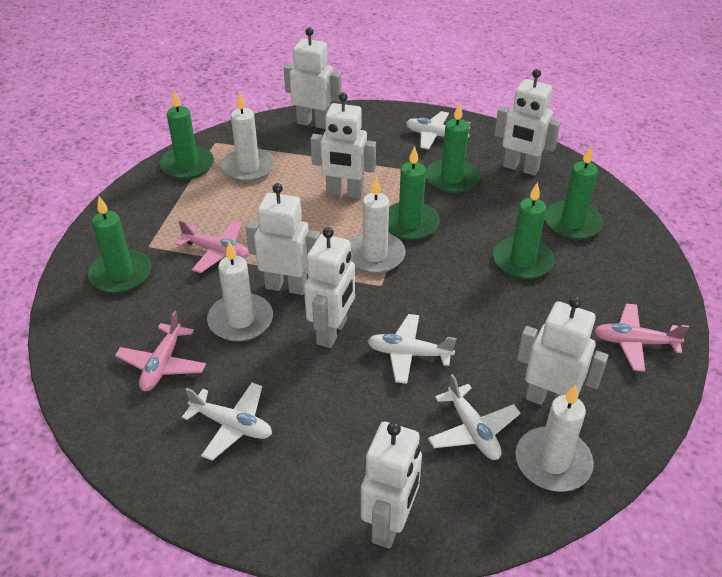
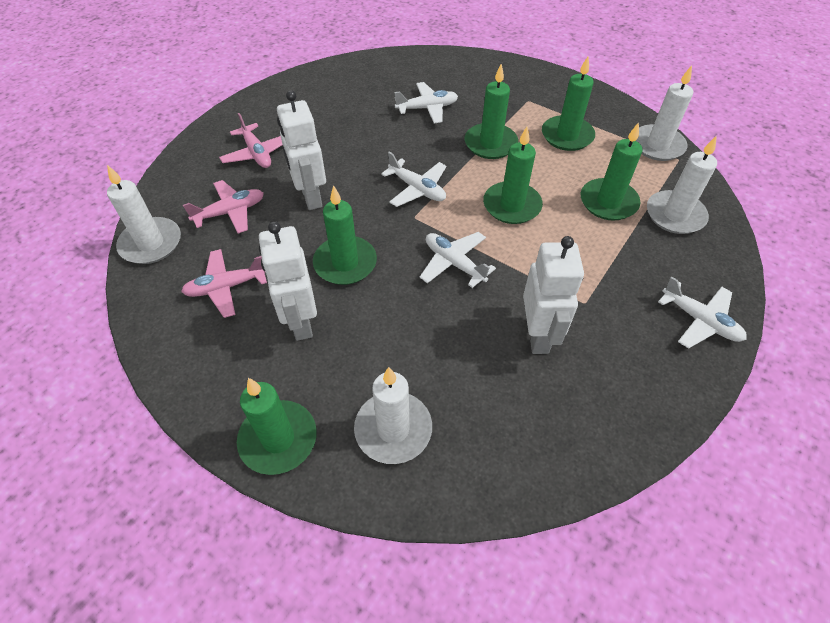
white robot: [246,183,320,295] [284,28,341,129] [304,227,355,348] [310,92,376,199] [361,422,422,549] [494,69,561,176] [517,296,608,405] = 7 -> [259,221,317,341] [277,90,326,210] [523,236,584,354] = 3

